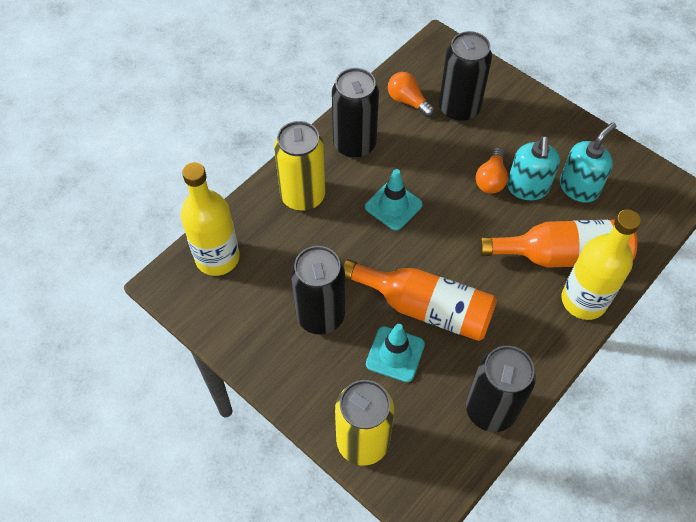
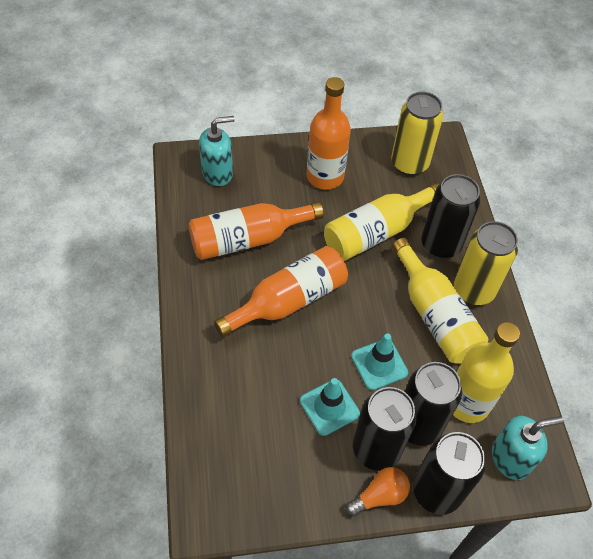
orange bottle: [343,259,497,341] [479,220,637,268] = 2 -> [189,202,324,260] [214,246,348,337] [307,77,351,190] = 3
orange light bulb: [388,72,435,117] [476,148,508,194] = 2 -> [346,467,410,517] = 1
yellow bottle: [181,162,240,276] [562,209,641,320] = 2 -> [324,183,440,261] [392,238,489,364] [453,322,520,423] = 3

